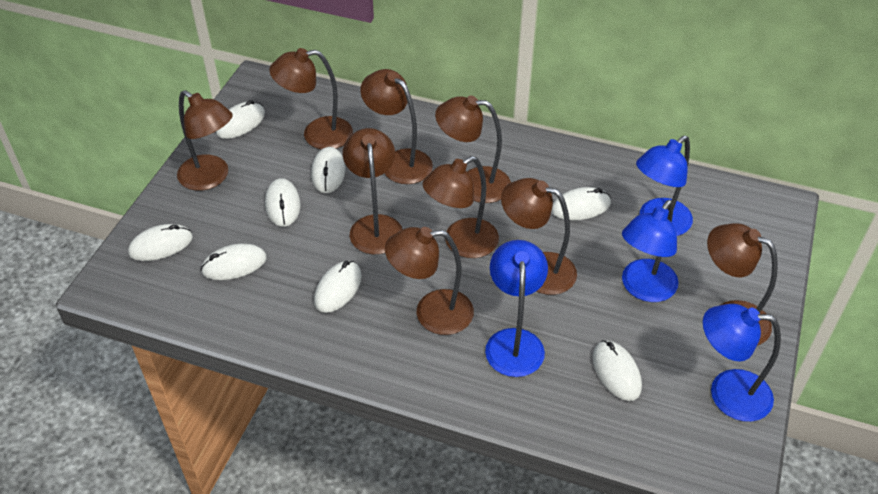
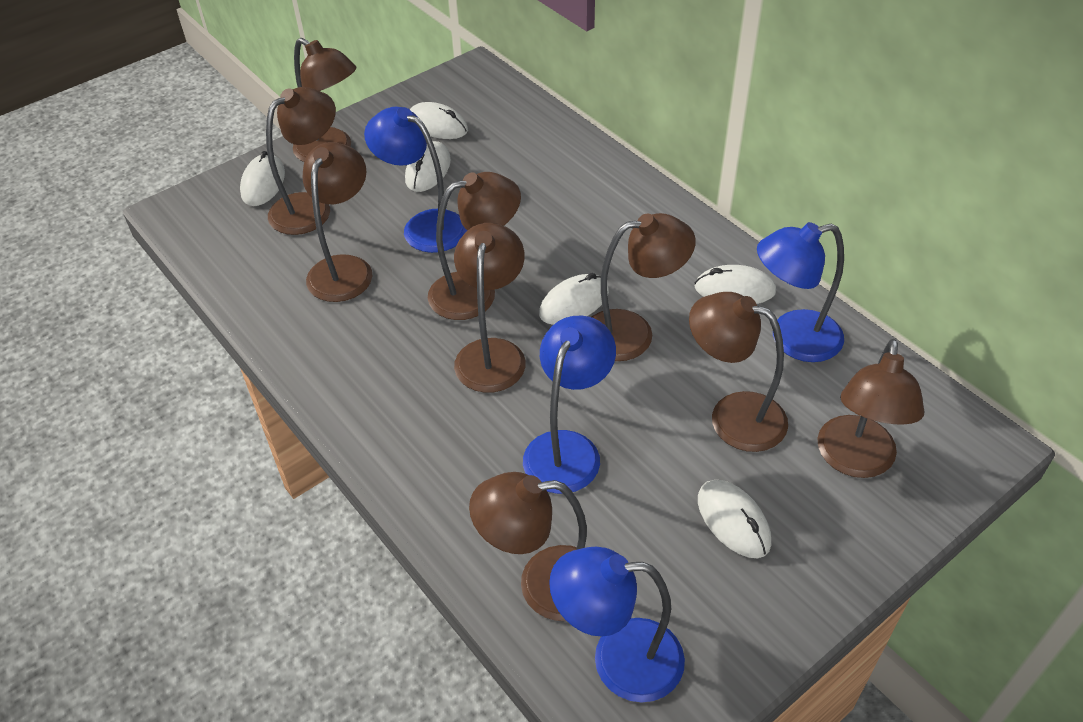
white mouse: [128,224,193,261] [201,244,267,280] [216,100,265,139] [265,178,300,227] [311,147,345,193] [314,261,362,313] [551,187,611,220] [593,340,642,401] = 8 -> [240,151,285,206] [405,141,451,192] [410,102,468,139] [539,273,609,325] [694,265,776,304] [698,480,771,558] = 6

